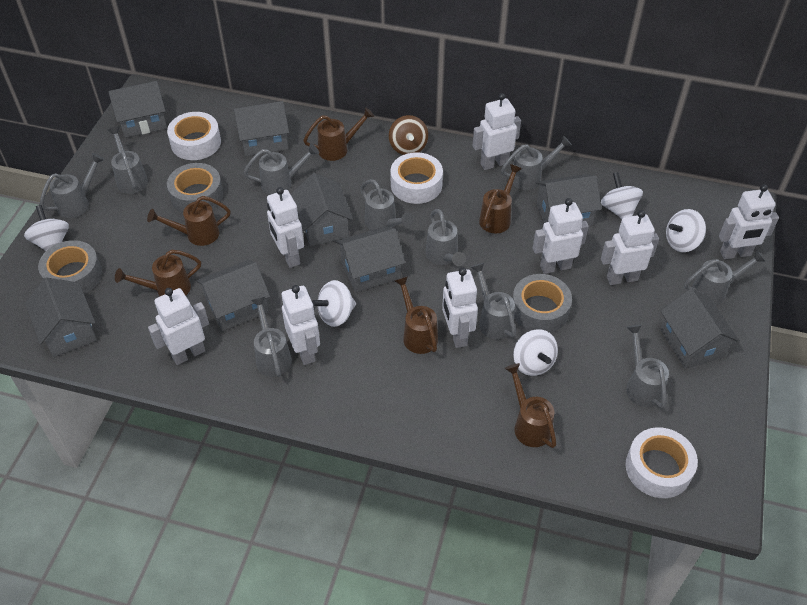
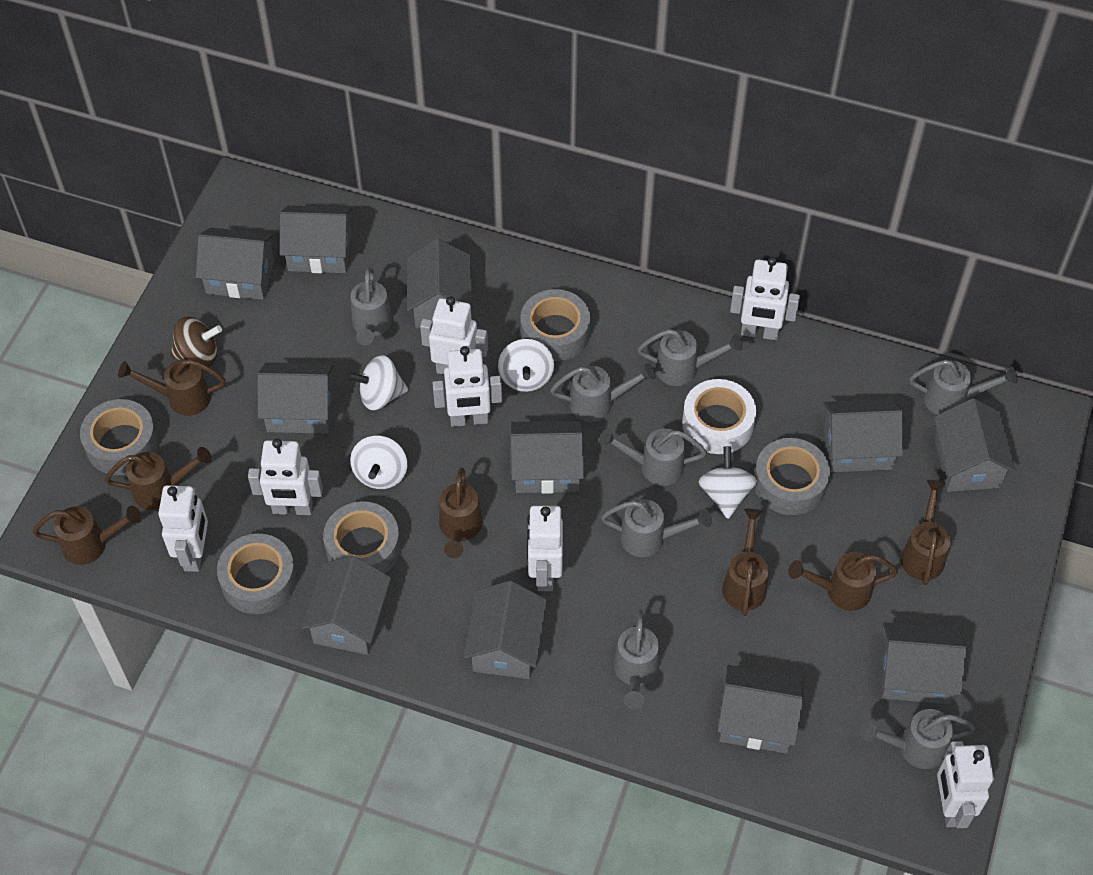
brown watering can: [115,250,201,296] [147,196,231,246] [303,107,374,161] [394,276,438,354] [479,164,522,233] [505,363,557,448] = 6 -> [33,506,142,565] [105,447,212,510] [118,359,226,416] [439,467,483,558] [722,509,769,616] [788,552,898,611] [901,480,951,585] = 7
grey house: [25,277,97,357] [108,81,167,138] [197,260,270,331] [234,101,289,156] [291,173,353,246] [336,226,405,292] [536,174,601,226] [660,288,739,369] = 8 -> [196,228,275,300] [257,362,334,434] [280,205,352,273] [301,556,391,655] [407,239,472,328] [464,581,547,679] [511,421,584,494] [718,665,804,754] [823,399,903,472] [881,622,967,704] [934,398,1016,492] = 11
grey tape: [38,240,102,294] [167,163,223,213] [513,274,572,333] = 3 -> [80,399,158,475] [217,534,297,614] [323,501,401,573] [520,289,590,361] [754,438,830,515] = 5
grey watering can: [40,153,105,218] [108,126,148,194] [244,143,319,195] [251,297,292,377] [360,179,414,230] [425,209,466,266] [471,263,516,339] [501,135,572,190] [626,325,669,409] [684,250,766,306] = 10 -> [351,267,392,346] [550,363,656,422] [599,428,707,486] [601,499,712,557] [614,609,659,709] [637,329,743,386] [861,709,975,769] [909,360,1018,415] = 8
white robot: [148,288,209,365] [267,187,304,268] [282,285,320,365] [442,268,478,348] [473,93,521,170] [533,198,589,274] [601,210,659,285] [719,184,779,259] = 8 -> [158,485,208,572] [248,439,323,515] [420,296,488,375] [433,346,502,427] [527,506,563,591] [730,257,800,340] [937,741,994,828] = 7
white spinning top: [24,205,69,251] [312,280,356,327] [513,329,558,376] [601,172,643,219] [666,209,706,252] = 5 -> [347,355,408,410] [350,436,407,489] [498,339,554,392] [698,447,757,519] = 4
white tape: [167,112,221,160] [390,152,443,204] [625,427,698,498] = 3 -> [682,379,756,454] = 1

